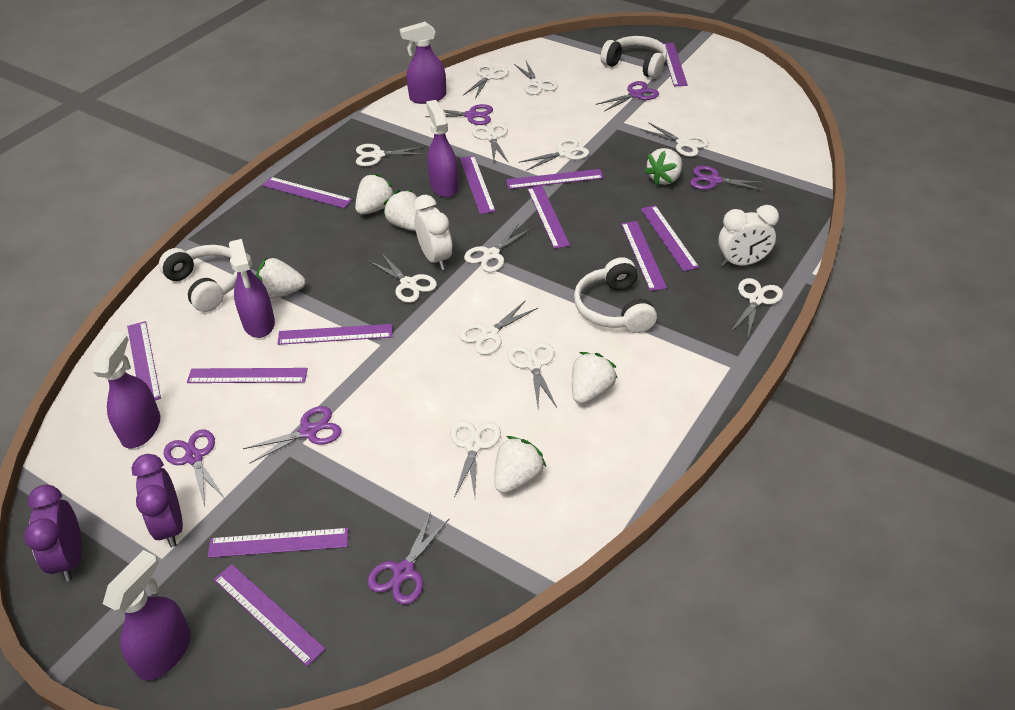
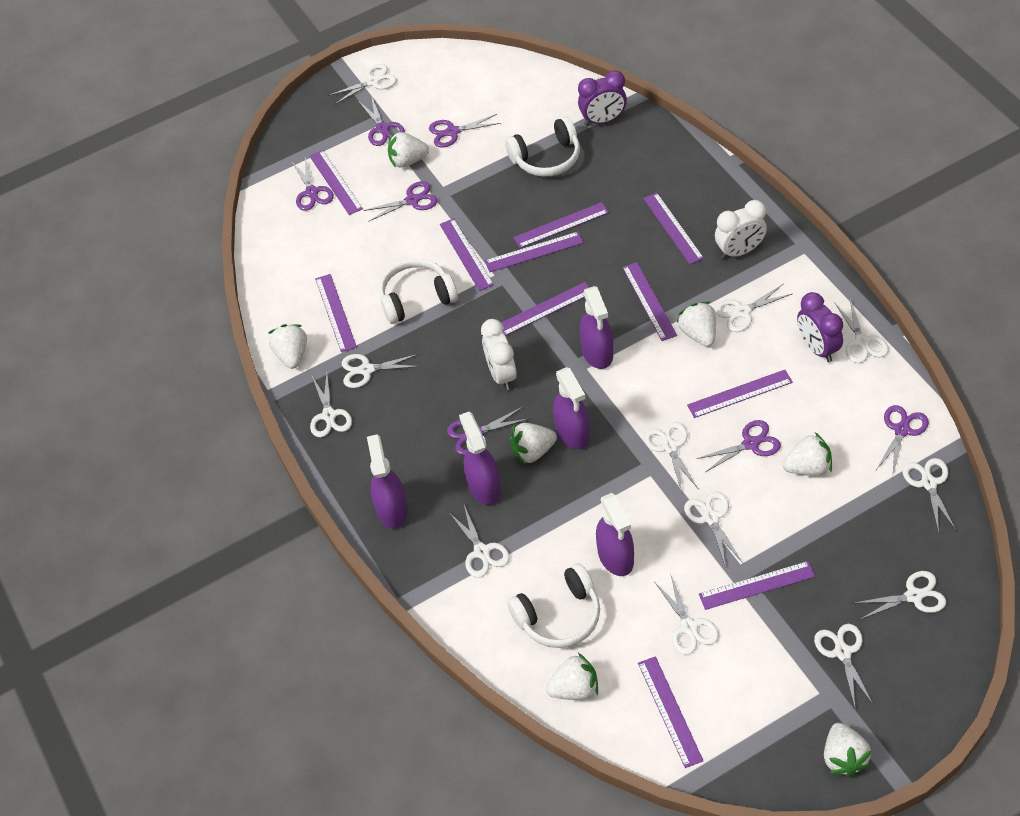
purple ruler: [127,321,161,400] [187,368,308,383] [207,528,348,558] [214,564,325,667] [262,177,353,208] [277,324,393,345] [460,156,496,214] [506,169,603,189] [527,186,570,249] [621,221,667,291] [641,205,699,271] [662,43,688,86] = 12 -> [310,150,363,215] [315,274,357,352] [440,218,494,291] [485,232,584,272] [501,282,590,336] [513,202,609,248] [622,262,677,341] [638,656,703,768] [643,193,704,264] [687,370,793,418] [699,561,815,610] = 11
purple scissors: [164,429,225,507] [243,406,342,464] [367,512,449,604] [426,104,493,125] [596,81,659,111] [690,166,766,191] = 6 -> [292,157,334,211] [358,96,405,146] [363,181,437,222] [429,114,501,147] [447,407,528,455] [697,420,781,472] [876,405,929,474] = 7
white strawberry: [256,258,305,299] [355,173,395,214] [383,190,421,231] [494,436,546,494] [572,352,618,404] [644,148,682,186] = 6 -> [269,324,307,369] [388,132,429,168] [510,423,557,465] [546,653,598,700] [676,301,716,347] [783,433,832,476] [824,723,871,777] = 7

